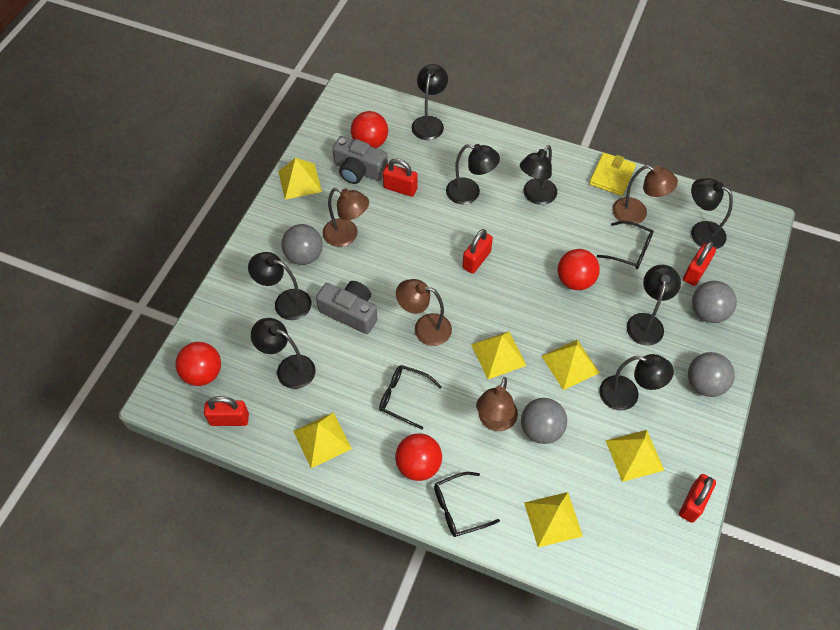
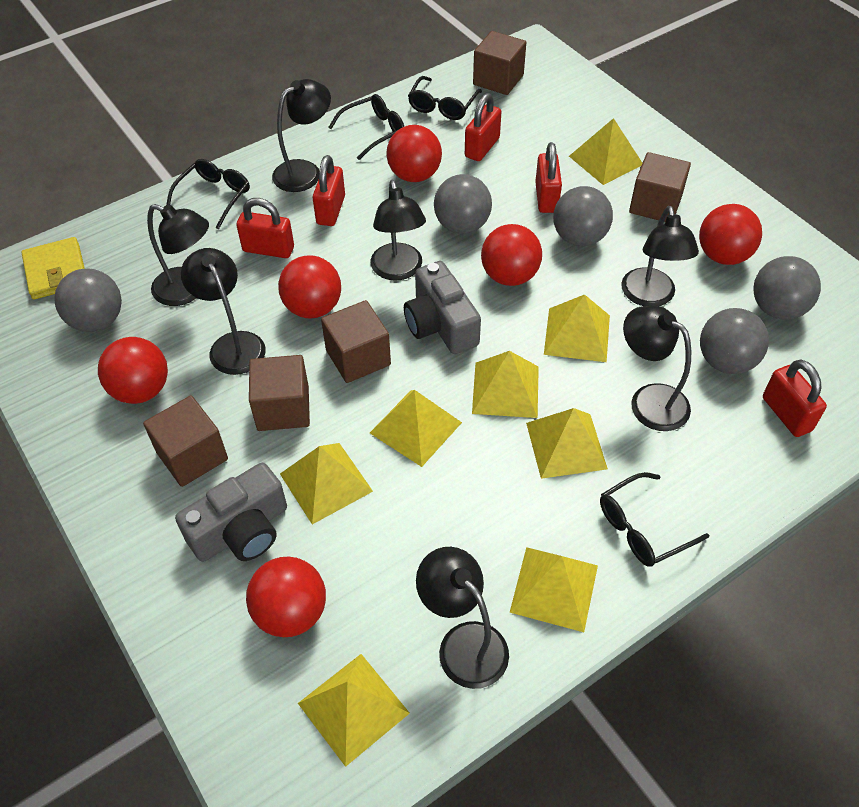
black glasses: [379,365,442,430] [434,472,500,537] [597,221,654,269] = 3 -> [166,159,250,229] [328,94,404,160] [408,76,482,120] [600,472,709,567] = 4
black lamp: [248,252,311,320] [251,318,316,389] [412,64,448,140] [446,144,500,205] [520,145,557,205] [599,354,674,411] [627,265,681,346] [691,178,733,249] = 8 -> [147,204,209,306] [181,248,266,375] [272,79,331,192] [370,180,426,281] [416,547,509,689] [621,206,699,306] [623,306,691,431] = 7
brown cube: none = 0 -> [143,395,228,487] [249,355,310,431] [321,300,391,383] [473,31,526,95] [629,152,691,222] = 5
brown lamp: [323,188,369,247] [396,279,452,346] [476,378,518,431] [612,165,678,225] = 4 -> none = 0
grey ball: [282,224,323,265] [521,398,567,444] [688,352,735,397] [692,281,737,323] = 4 -> [54,269,122,332] [434,174,492,234] [553,186,613,246] [700,308,769,374] [753,256,821,320] = 5
red ball: [175,342,221,386] [351,111,388,148] [395,433,442,481] [558,249,600,290] = 4 -> [98,337,168,404] [246,557,326,637] [278,255,341,318] [386,125,442,182] [481,224,542,286] [699,204,762,265] = 6
yellow pyramid: [278,158,322,200] [293,412,352,468] [471,331,527,379] [524,492,583,547] [542,340,600,390] [606,430,665,482] = 6 -> [280,443,373,524] [298,654,410,767] [370,390,462,467] [472,351,539,418] [510,547,598,632] [526,408,608,479] [544,294,610,362] [569,118,642,185] = 8

